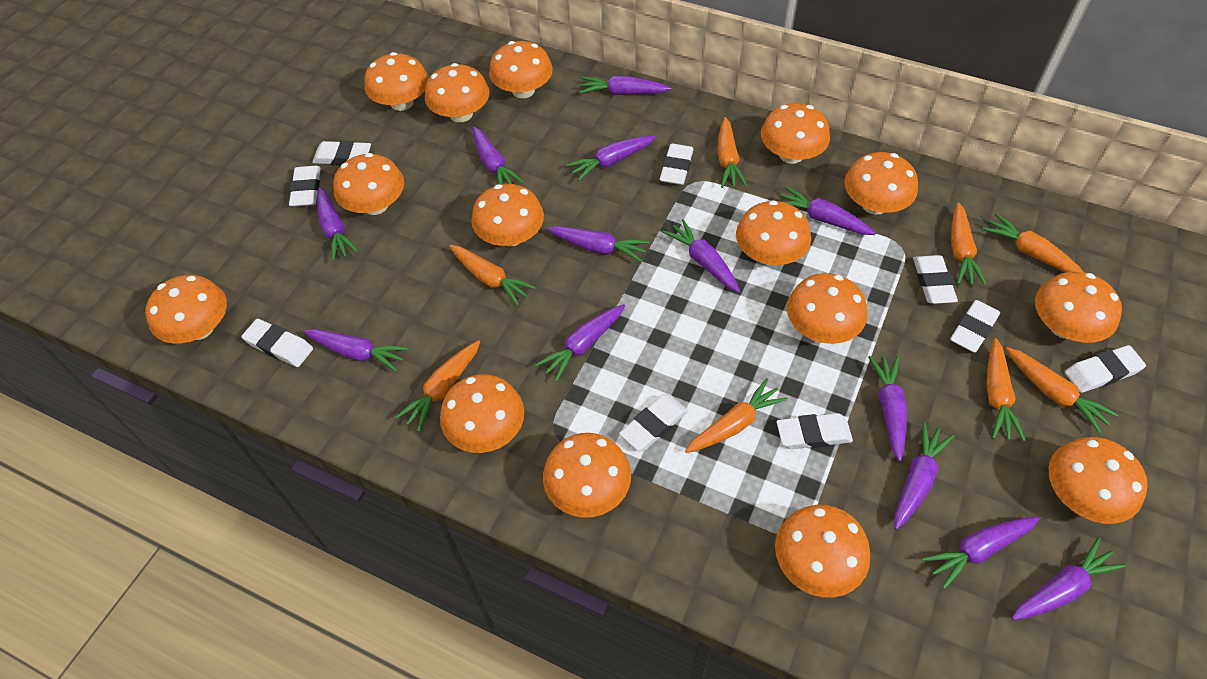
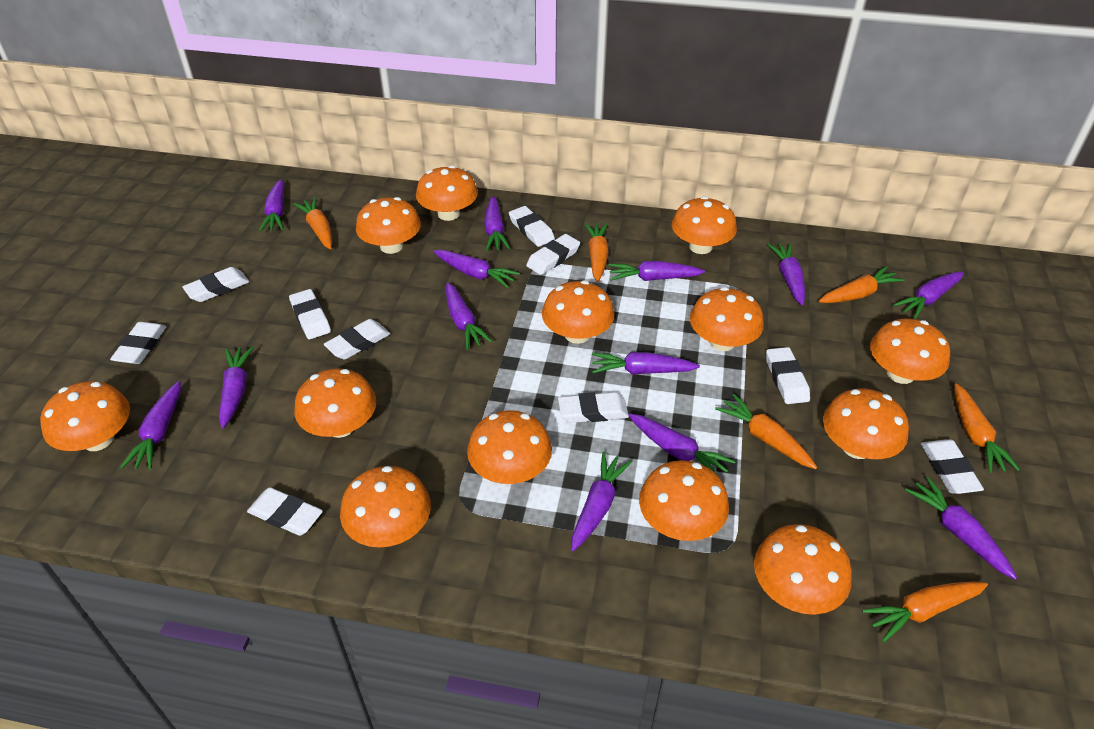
orange carrot: [396,340,480,432] [449,245,536,306] [685,378,788,453] [717,117,747,188] [951,202,987,285] [982,213,1083,273] [987,338,1026,442] [1006,347,1118,434] = 8 -> [294,197,332,249] [584,223,609,282] [715,394,817,469] [819,266,904,303] [862,581,988,642] [954,383,1020,473] = 6
orange mushroom: [145,275,227,344] [333,153,404,215] [364,52,429,111] [425,63,490,123] [440,374,524,453] [471,184,544,246] [489,41,553,99] [543,433,631,518] [736,200,811,265] [761,103,830,164] [775,505,870,598] [787,273,867,344] [844,152,918,215] [1035,272,1122,343] [1049,437,1148,524] = 15 -> [40,381,130,451] [294,369,376,438] [340,466,431,548] [356,197,421,254] [416,165,478,221] [467,410,552,484] [542,281,614,344] [639,460,729,541] [672,196,737,254] [690,287,764,351] [754,524,852,615] [823,389,909,459] [870,319,950,384] = 13
white eraser: [241,319,313,367] [289,166,321,207] [312,141,371,166] [619,394,688,451] [660,144,694,185] [777,413,853,449] [913,255,958,304] [950,300,1000,353] [1065,345,1146,393] = 9 -> [110,322,167,364] [182,267,249,302] [247,487,323,536] [289,289,331,339] [324,319,391,360] [509,206,555,247] [526,234,580,275] [558,392,629,423] [766,347,810,404] [921,439,984,494] = 10

